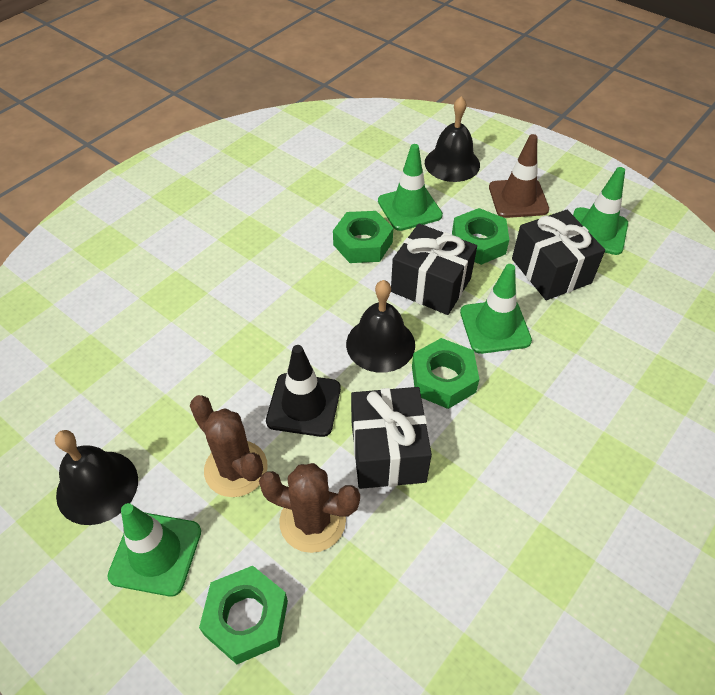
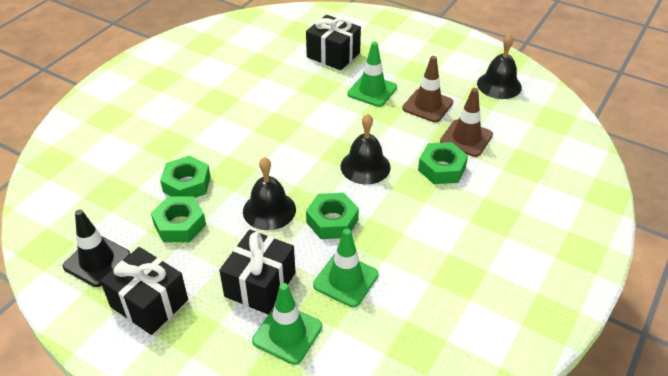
brown cactus: [190,395,268,497] [259,463,360,553] = 2 -> none = 0
brown traffic cone: [489,134,549,218] = 1 -> [402,56,453,122] [440,88,493,157] = 2
green traffic cone: [107,503,201,596] [378,144,443,231] [460,264,532,354] [573,167,628,255] = 4 -> [252,283,322,365] [313,229,379,307] [347,41,397,107] = 3

